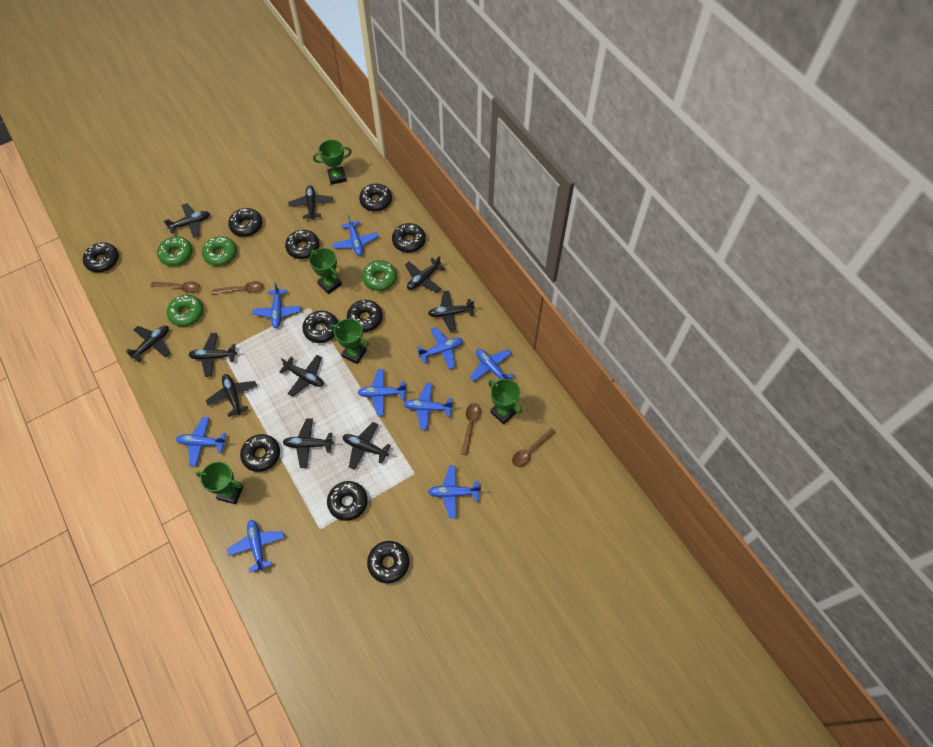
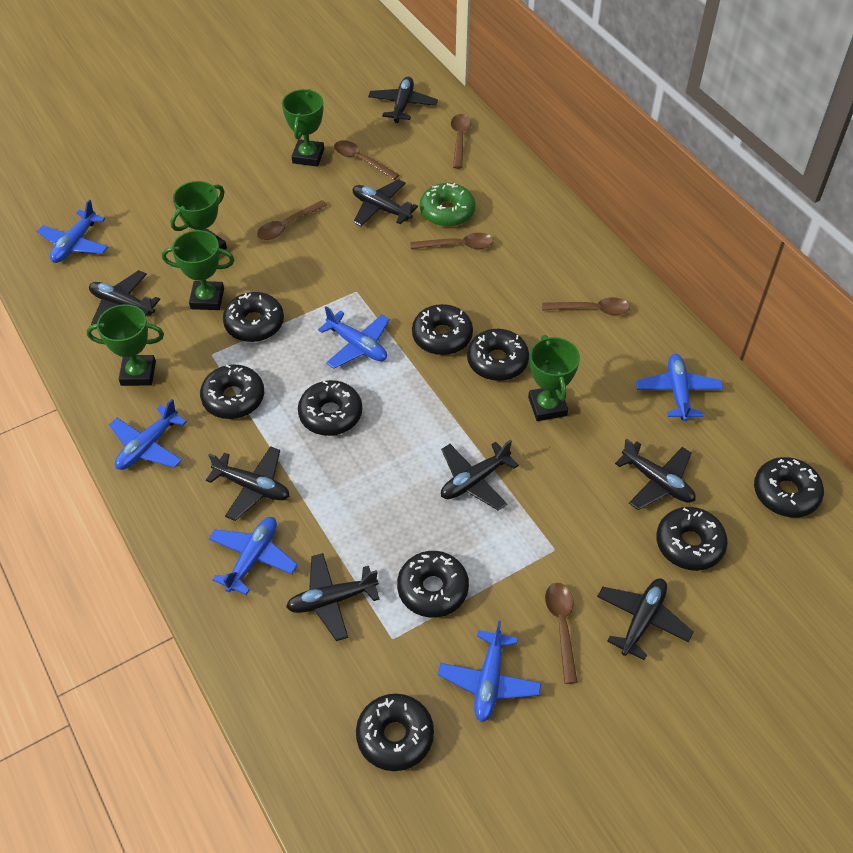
black donut: [83,242,119,272] [228,208,262,237] [240,434,280,472] [285,230,320,259] [302,311,338,343] [327,481,368,521] [347,300,383,332] [359,184,392,211] [367,541,409,583] [392,223,426,252] = 10 -> [200,365,264,419] [223,292,284,342] [298,380,362,436] [356,694,434,771] [397,551,469,618] [412,304,473,355] [467,329,529,381] [656,507,728,571] [754,457,824,517] = 9
black plane: [126,326,170,362] [164,203,210,238] [189,333,237,377] [206,374,257,417] [279,355,324,397] [283,418,334,468] [288,185,333,220] [343,422,391,470] [405,256,445,292] [428,291,474,332] = 10 -> [89,270,160,325] [206,446,289,521] [286,553,380,641] [352,179,418,226] [368,77,438,123] [441,440,519,510] [597,578,694,660] [615,438,696,510] = 8
blue plane: [176,417,226,466] [227,520,284,572] [252,283,301,328] [332,215,378,256] [357,369,407,416] [404,383,453,430] [417,327,463,369] [428,466,481,518] [470,349,514,382] = 9 -> [37,200,108,263] [109,399,187,470] [209,517,298,595] [318,306,390,369] [438,621,541,722] [636,354,723,421] = 6
brown spoon: [150,281,200,293] [212,281,263,294] [461,403,481,455] [512,428,556,467] = 4 -> [257,200,328,240] [334,140,399,180] [410,233,494,249] [451,114,471,169] [542,297,630,315] [545,583,578,684] = 6
green donut: [157,236,193,266] [167,295,204,327] [202,236,237,266] [362,260,397,291] = 4 -> [420,183,475,227] = 1

